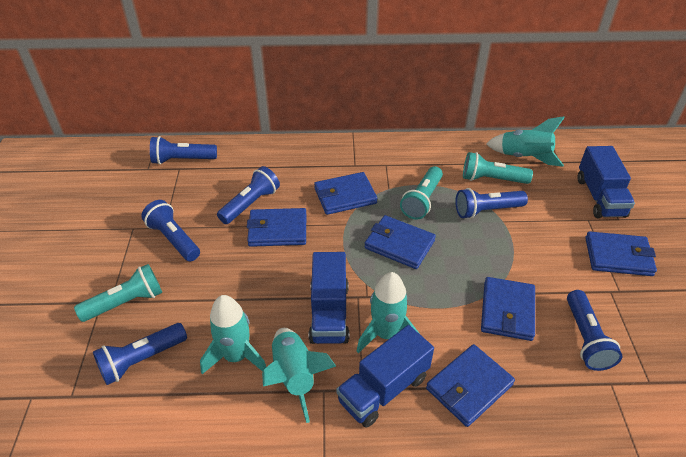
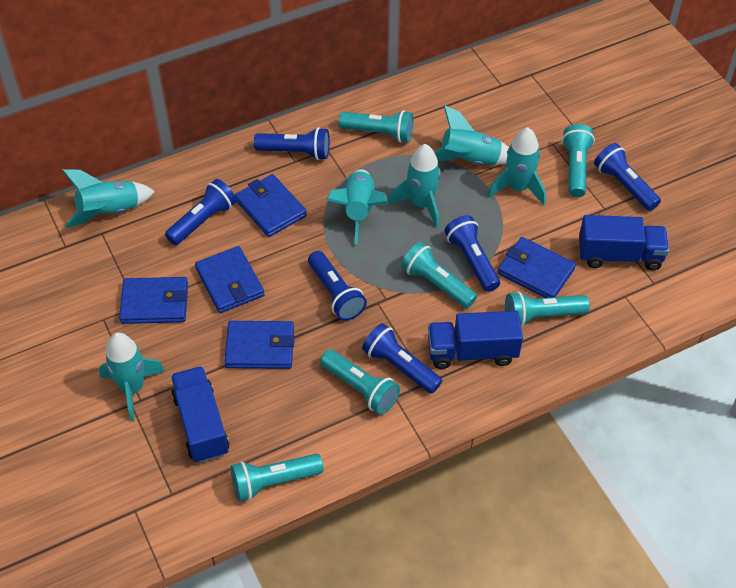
blue wallet: [247,208,306,247] [314,172,378,215] [364,215,436,269] [426,344,515,427] [481,277,535,341] [585,231,657,276] = 6 -> [119,277,188,324] [195,246,265,313] [225,321,295,369] [235,174,307,237] [498,237,576,298] = 5
turquoise flashlight: [74,264,162,322] [400,166,443,220] [463,152,533,184] = 3 -> [231,454,324,501] [320,350,400,415] [339,110,414,143] [401,242,477,308] [505,291,590,327] [562,124,595,198] = 6
turquoise rocket: [200,295,266,374] [262,328,336,423] [357,272,420,353] [486,116,565,166] = 4 -> [62,169,155,228] [99,333,165,421] [327,169,388,245] [388,144,441,228] [434,105,509,165] [488,127,546,205] = 6

